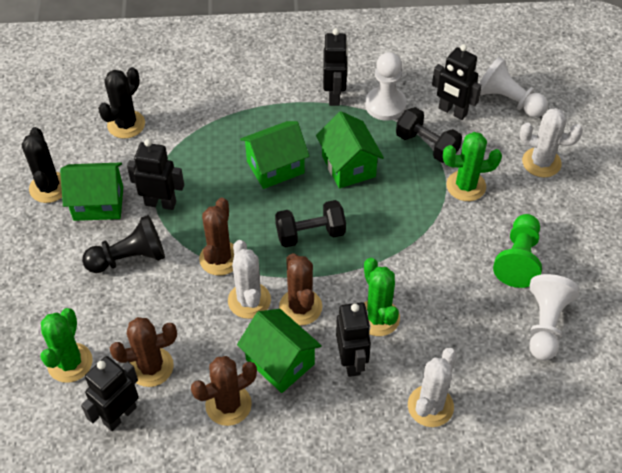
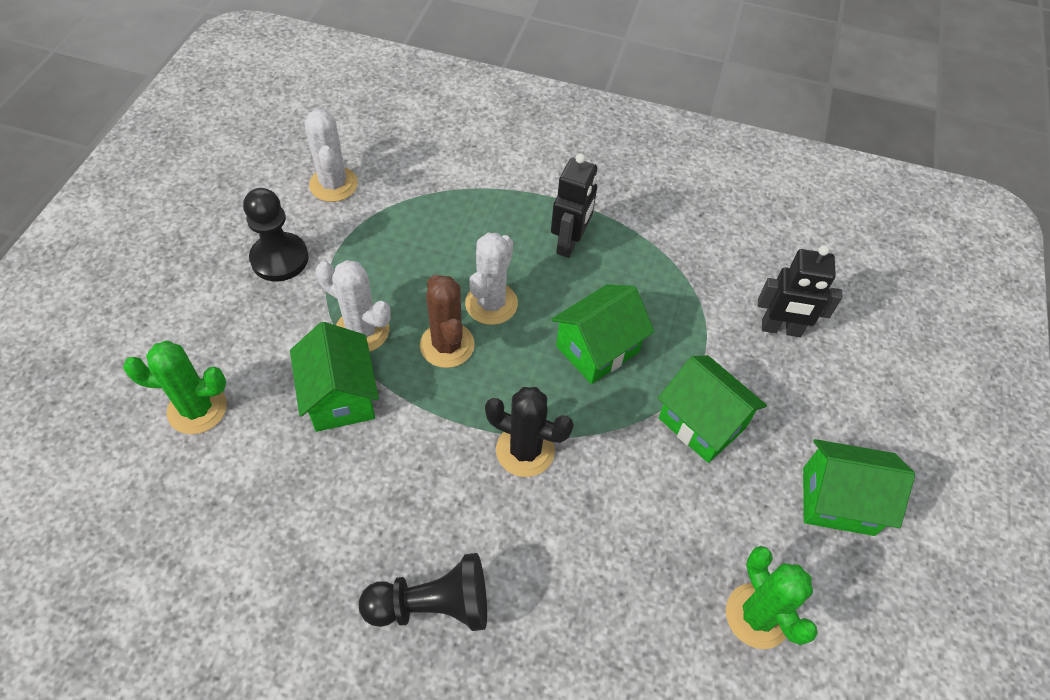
black cactus: [22,127,62,203] [98,67,145,139] = 2 -> [485,387,574,477] = 1
black dumbbell: [275,200,346,248] [396,107,462,163] = 2 -> none = 0
black pawn: [82,215,165,273] = 1 -> [243,188,309,281] [359,553,487,631] = 2
black robot: [81,356,139,431] [127,139,184,210] [323,28,348,106] [336,302,371,377] [432,44,482,120] = 5 -> [551,154,597,258] [758,245,842,337] = 2
brown cactus: [110,317,177,387] [191,356,257,426] [199,197,234,276] [279,253,322,326] = 4 -> [420,275,475,368] = 1
green cactus: [41,308,93,383] [364,258,400,336] [443,132,502,201] = 3 -> [123,341,227,434] [726,546,818,649] = 2
green pawn: [493,214,542,288] = 1 -> none = 0
white pawn: [365,52,407,121] [479,57,548,117] [529,274,579,361] = 3 -> none = 0

